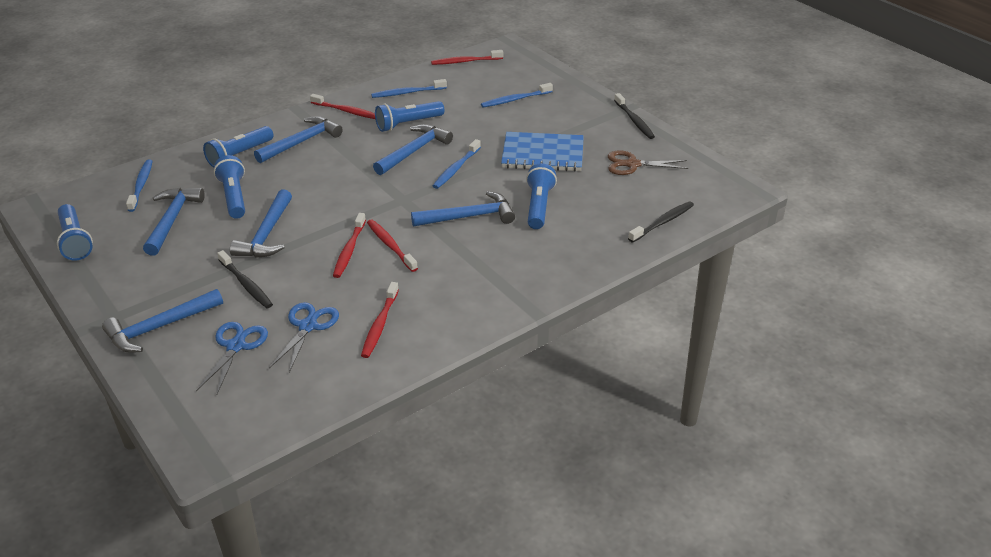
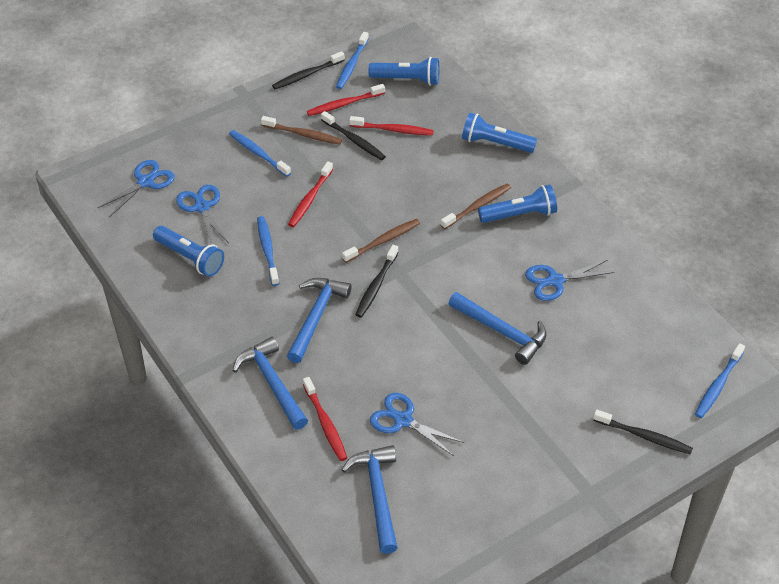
black toothbrush: [217,250,273,308] [614,93,655,139] [628,201,694,243] = 3 -> [272,51,345,89] [321,111,386,160] [355,245,399,318] [593,409,693,455] = 4
blue flashlight: [57,204,93,260] [203,126,274,167] [214,155,245,219] [375,101,444,132] [526,163,557,229] = 5 -> [153,226,224,277] [368,57,440,86] [462,113,537,153] [478,185,557,223] = 4
blue hammer: [102,289,223,353] [143,188,205,256] [230,189,292,258] [254,116,343,163] [373,124,453,175] [411,191,515,227] = 6 -> [233,337,308,430] [287,278,352,363] [342,445,398,554] [448,292,547,365] = 4
blue notebook: [501,132,584,172] = 1 -> none = 0
blue scissors: [196,322,268,394] [269,302,339,372] = 2 -> [98,160,175,217] [176,185,228,245] [370,393,464,456] [525,260,615,301] = 4
brown scissors: [608,151,689,175] = 1 -> none = 0
brown toothbrush: none = 0 -> [261,116,342,145] [342,219,420,263] [441,183,511,229] = 3
red toothbrush: [310,94,375,119] [333,213,366,278] [361,282,399,358] [367,219,418,272] [431,50,503,65] = 5 -> [288,161,333,227] [303,377,347,461] [307,84,385,116] [349,116,434,136] = 4

